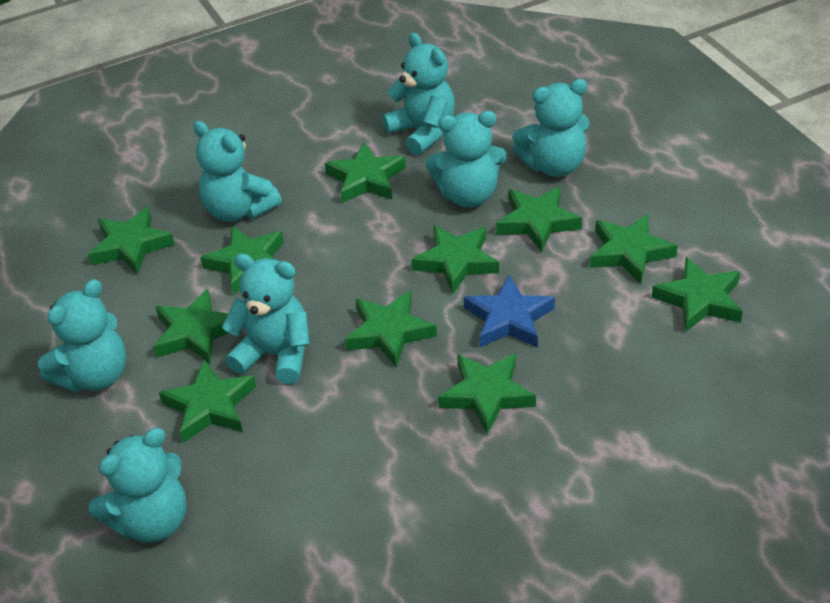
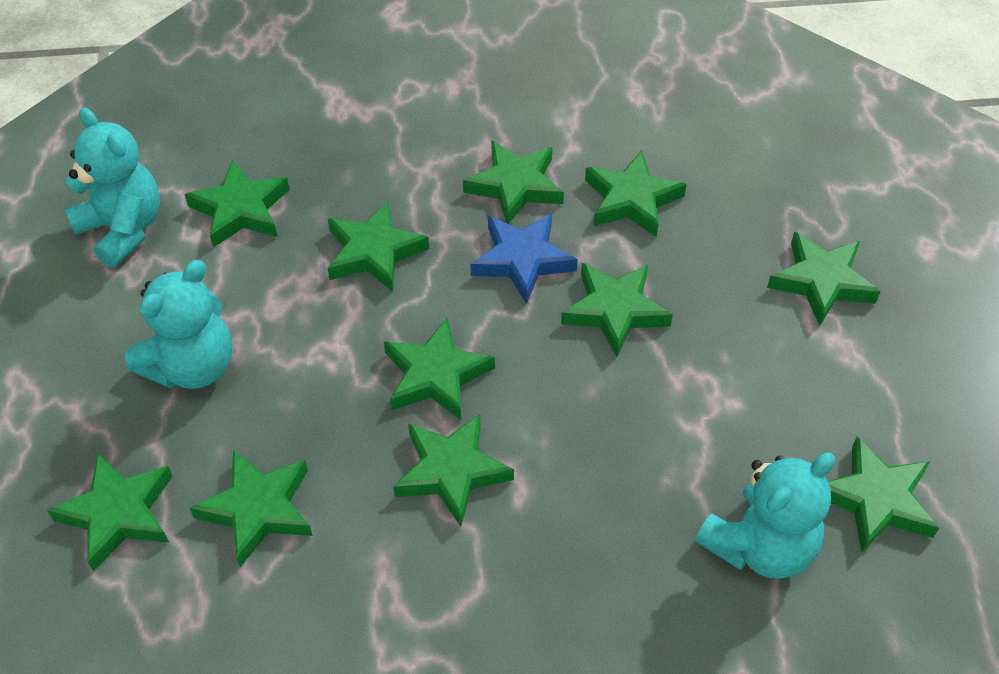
turquoise teddy bear: [38,279,126,392] [89,428,187,543] [193,121,282,222] [222,253,310,384] [382,32,455,155] [425,111,507,207] [513,79,590,177] = 7 -> [65,108,160,268] [125,260,232,389] [695,453,835,579] = 3

